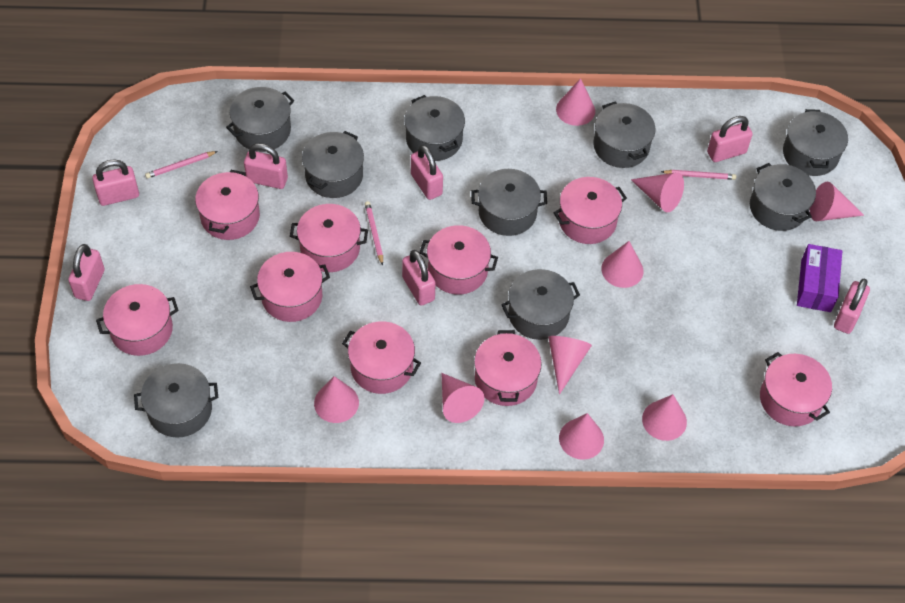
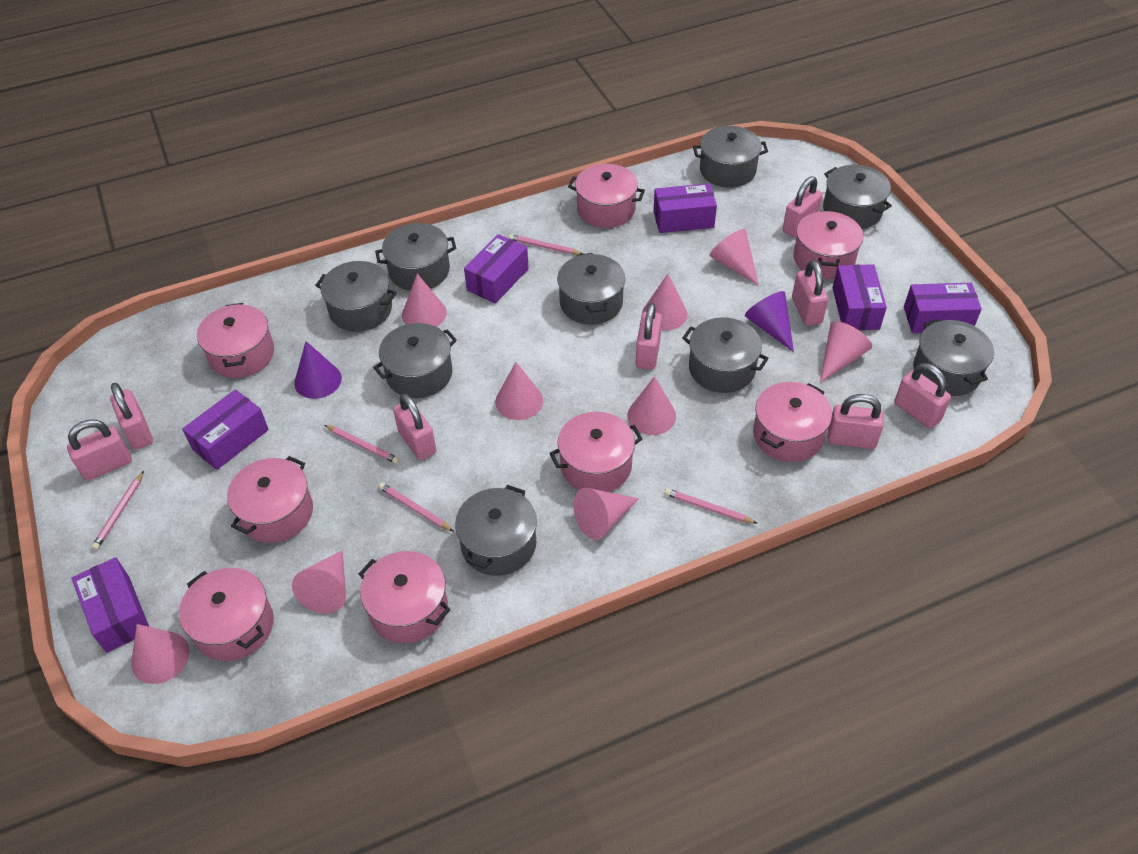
pink padlock: [68,244,105,301] [92,159,139,206] [244,143,288,189] [402,250,436,306] [411,145,443,200] [707,116,753,162] [834,278,870,334] = 7 -> [67,420,132,481] [110,383,153,450] [393,393,436,460] [636,303,662,370] [783,176,823,237] [792,260,828,326] [827,394,884,449] [894,363,951,429] = 8
pink pencil: [145,151,218,179] [365,201,383,265] [661,170,736,180] = 3 -> [91,471,144,550] [324,425,400,464] [379,483,453,531] [509,234,583,254] [665,488,757,523] = 5
pink pot: [96,284,179,356] [195,170,260,240] [250,252,330,322] [290,204,368,272] [342,321,421,394] [419,225,498,295] [474,330,541,406] [554,177,627,244] [760,352,832,426] = 9 -> [179,568,274,661] [197,303,274,378] [227,456,313,543] [359,551,451,643] [550,412,643,492] [568,164,645,228] [753,382,832,462] [793,211,863,279] = 8
purple box: [797,244,842,312] = 1 -> [72,557,149,653] [182,389,269,470] [464,234,529,304] [653,183,717,233] [833,264,887,330] [904,283,982,333] = 6
purple cone: none = 0 -> [294,341,342,399] [745,291,794,352] = 2

